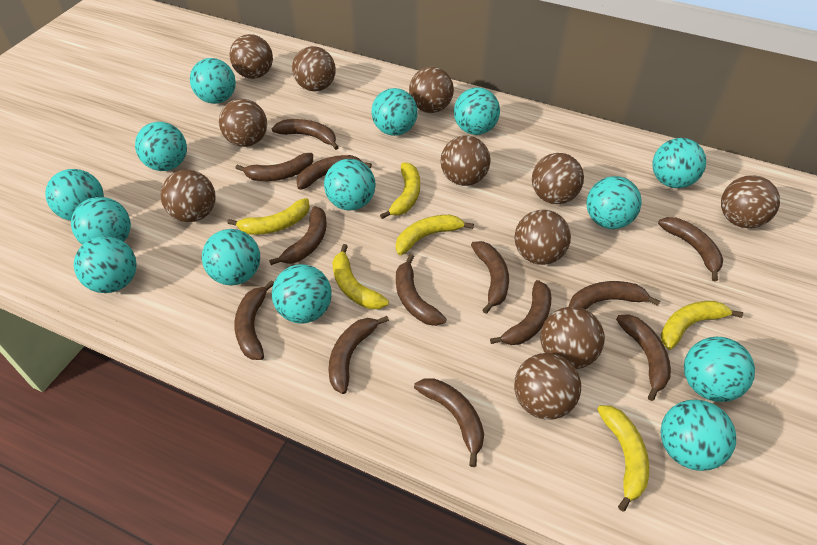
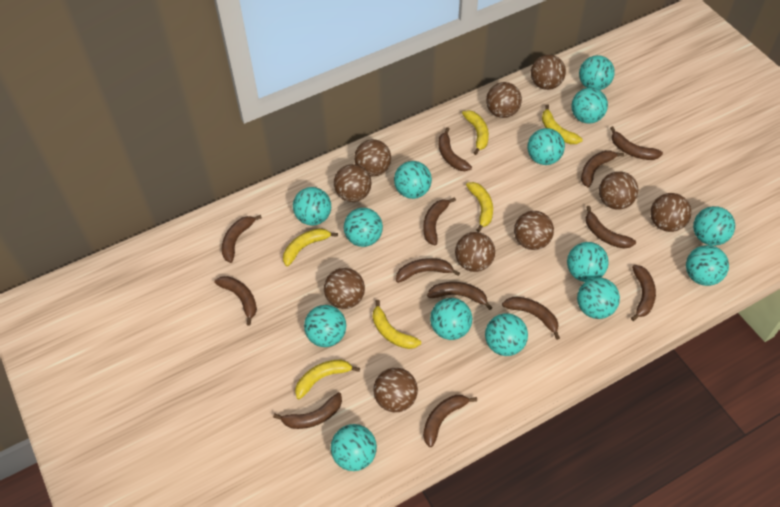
brown ball: [161,170,216,222] [219,99,267,147] [229,34,273,79] [292,46,336,91] [409,67,454,113] [441,136,490,186] [514,210,571,265] [514,353,581,420] [532,153,584,204] [540,307,605,369] [721,175,780,228] = 11 -> [324,268,365,309] [334,164,372,202] [354,139,391,177] [373,368,418,412] [455,232,495,272] [486,82,522,118] [514,211,554,250] [531,55,566,90] [599,171,638,210] [651,193,691,232] = 10

